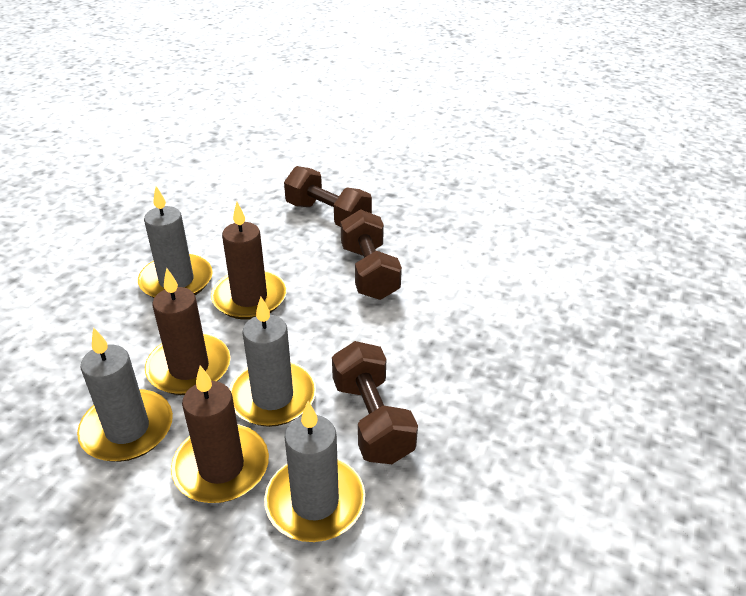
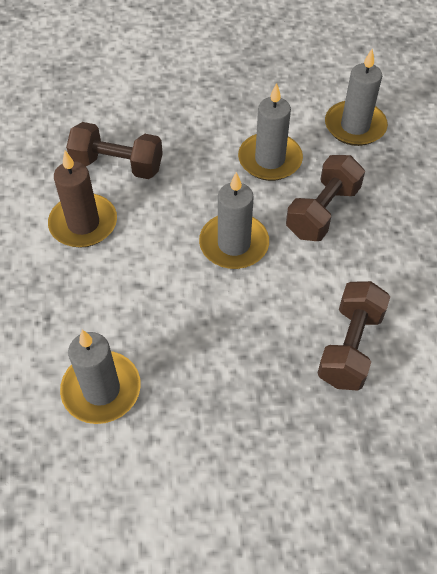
brown candle: [145,268,231,395] [171,366,269,503] [211,202,287,320] = 3 -> [48,151,117,248] = 1

